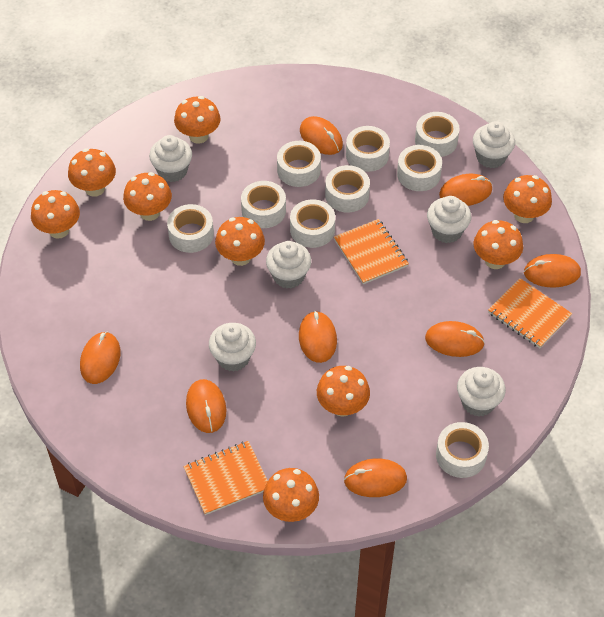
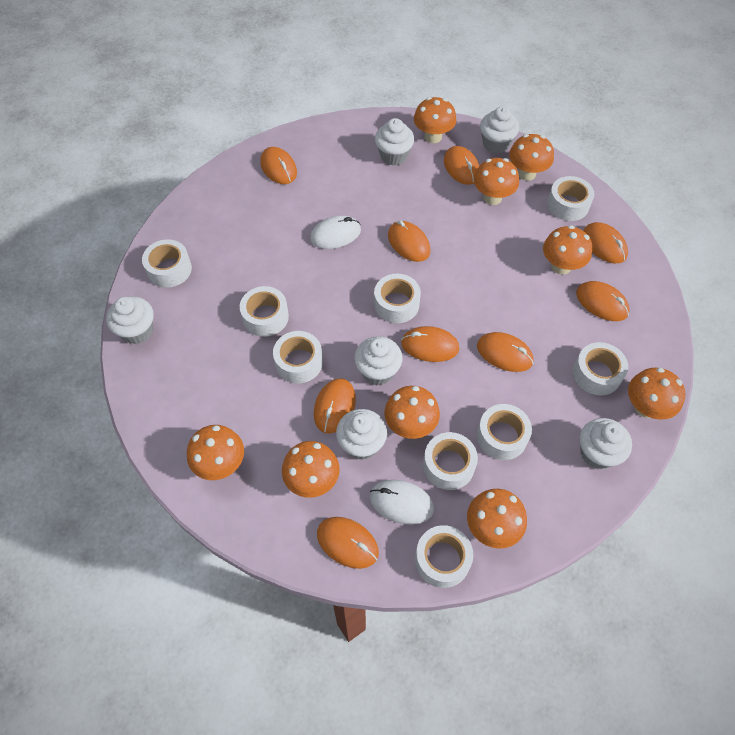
orange mouse: [80,332,120,384] [186,379,227,433] [299,311,337,363] [300,116,343,155] [344,458,407,497] [425,321,485,357] [439,174,492,206] [524,254,581,288] = 8 -> [260,147,297,184] [314,378,356,434] [317,517,379,569] [388,221,430,262] [401,326,459,362] [444,146,479,185] [477,332,533,372] [576,281,630,321] [583,222,628,263] = 9
orange notebook: [183,441,268,515] [334,219,409,285] [488,278,572,348] = 3 -> none = 0
white mouse: none = 0 -> [310,216,361,249] [370,480,434,525] = 2

